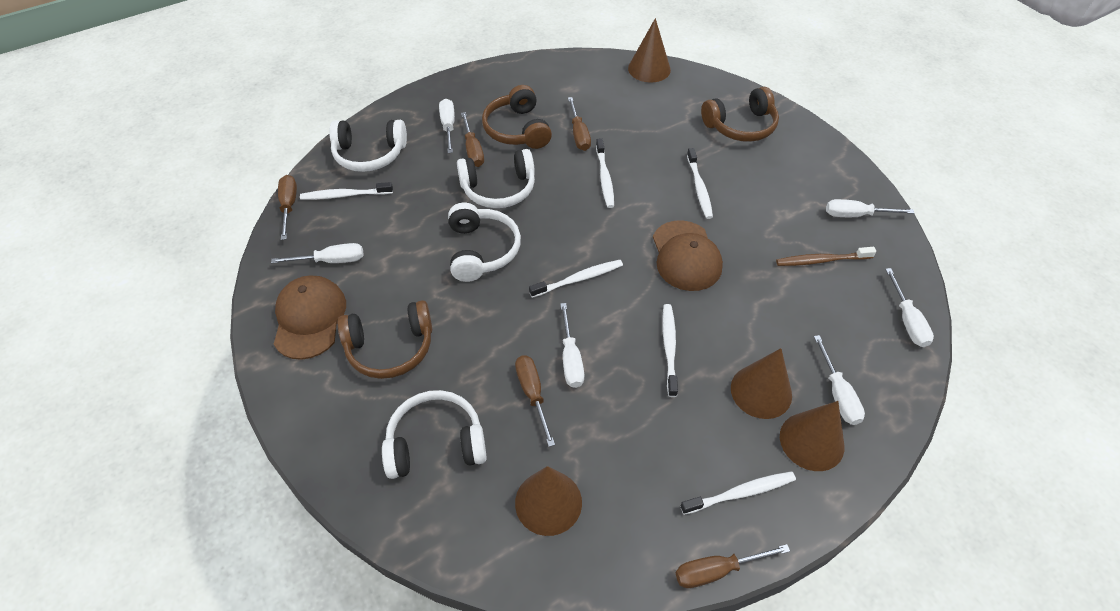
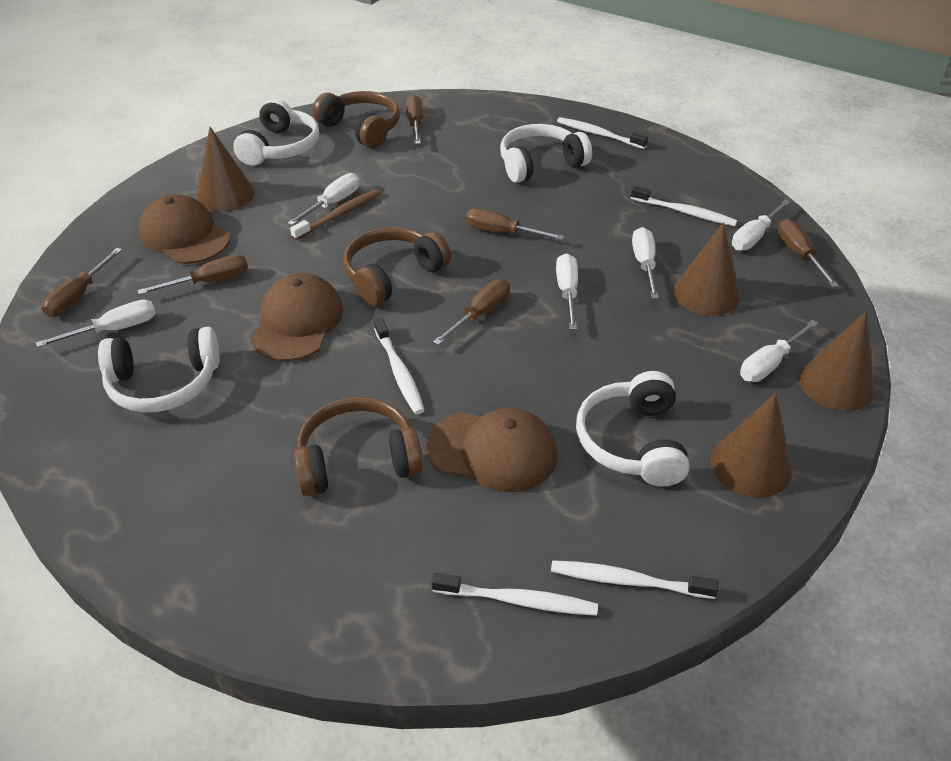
brown cap: [274,276,346,360] [653,220,723,291] = 2 -> [138,194,230,264] [250,273,343,361] [426,408,557,493] = 3
brown screwdriver: [278,175,297,240] [461,112,484,167] [515,355,555,447] [568,97,591,151] [676,544,790,588] = 5 -> [42,248,122,317] [138,255,248,295] [406,95,423,144] [433,279,510,345] [466,208,564,240] [777,219,839,287] = 6
white toothbrush: [300,182,393,200] [529,260,623,298] [596,138,614,208] [662,304,678,397] [680,471,796,515] [687,148,713,219] = 6 -> [374,317,425,414] [432,573,598,616] [551,560,718,599] [557,117,648,149] [631,186,737,226] = 5

